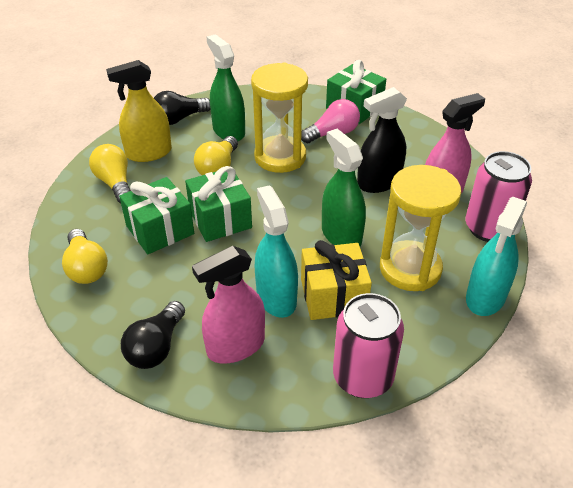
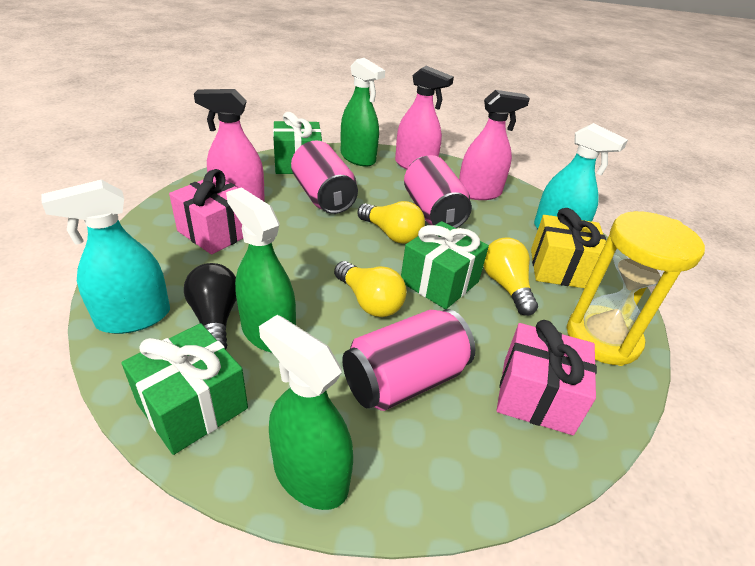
black light bulb: [121,301,185,369] [154,91,210,125] = 2 -> [184,263,237,350] = 1
black spray bottle: [357,87,407,193] = 1 -> none = 0
green spray bottle: [207,34,245,141] [322,129,366,246] = 2 -> [226,187,296,353] [259,315,353,510] [341,58,385,167] = 3
pink can: [333,293,404,398] [465,151,532,242] = 2 -> [291,140,358,214] [342,309,475,411] [404,155,472,228] = 3
pink gift: none = 0 -> [169,169,243,255] [497,320,597,435] = 2
pink light bulb: [301,99,360,143] = 1 -> none = 0
pink spray bottle: [192,246,265,364] [425,93,485,194] = 2 -> [194,89,265,201] [395,66,454,170] [459,90,530,200] = 3
yellow hourglass: [251,63,308,173] [380,165,462,291] = 2 -> [566,211,705,366] = 1
yellow spray bottle: [106,60,172,162] = 1 -> none = 0

